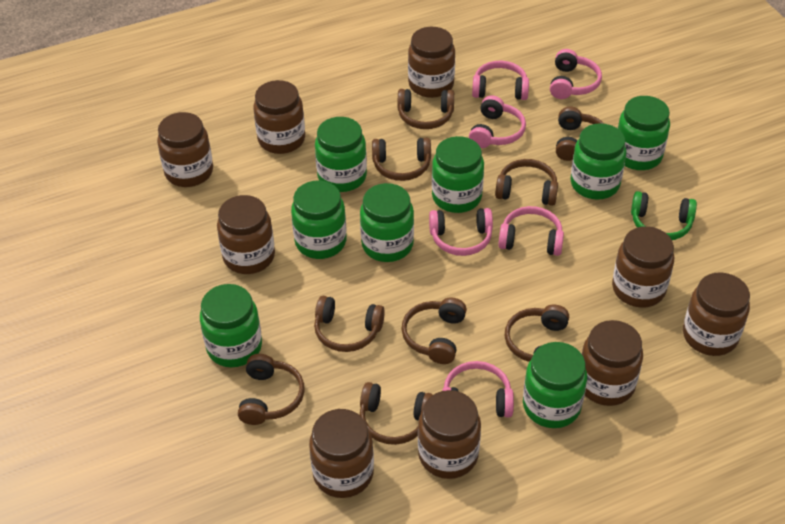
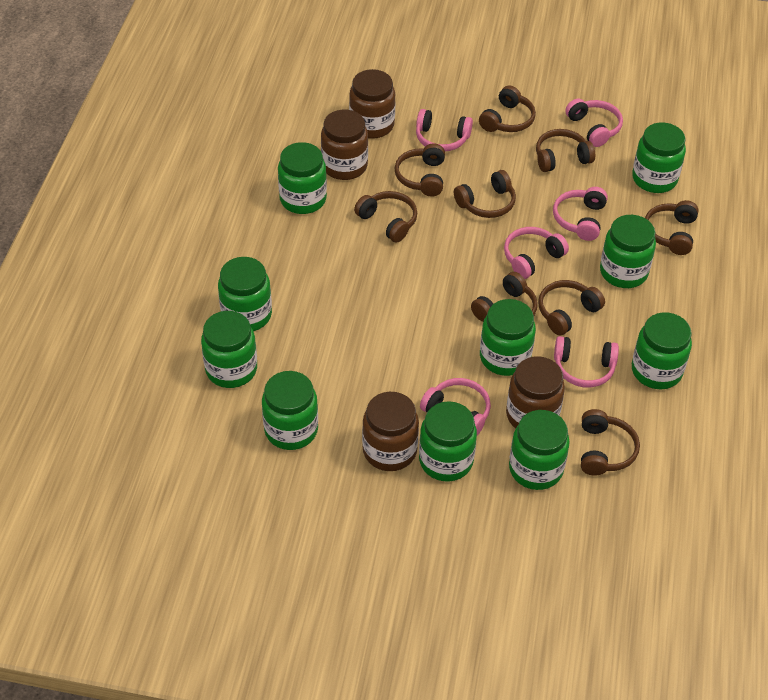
brown jar: [157,112,213,187] [217,195,275,274] [253,80,305,154] [309,409,374,498] [408,27,455,98] [418,390,481,479] [582,320,643,406] [612,226,674,308] [683,272,750,356] = 9 -> [321,110,368,180] [349,69,395,139] [362,392,419,471] [506,356,565,428] = 4
green headphones: [631,191,697,240] = 1 -> none = 0
green jar: [200,284,262,367] [291,180,347,259] [315,117,367,192] [360,183,414,262] [432,136,484,213] [523,342,587,428] [570,123,626,199] [618,96,670,170] = 8 -> [201,311,257,388] [218,257,272,331] [262,371,318,450] [278,142,327,214] [419,401,477,481] [480,299,536,376] [509,410,570,490] [600,215,656,288] [632,123,686,193] [632,312,692,389] = 10

